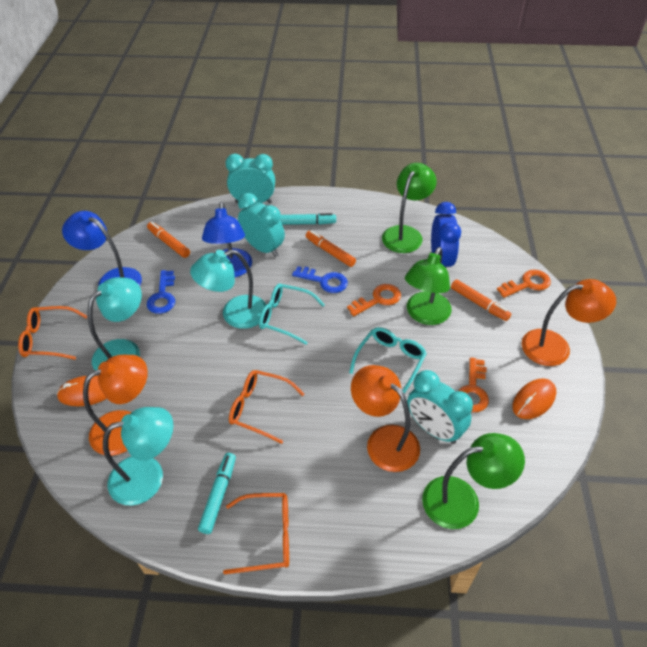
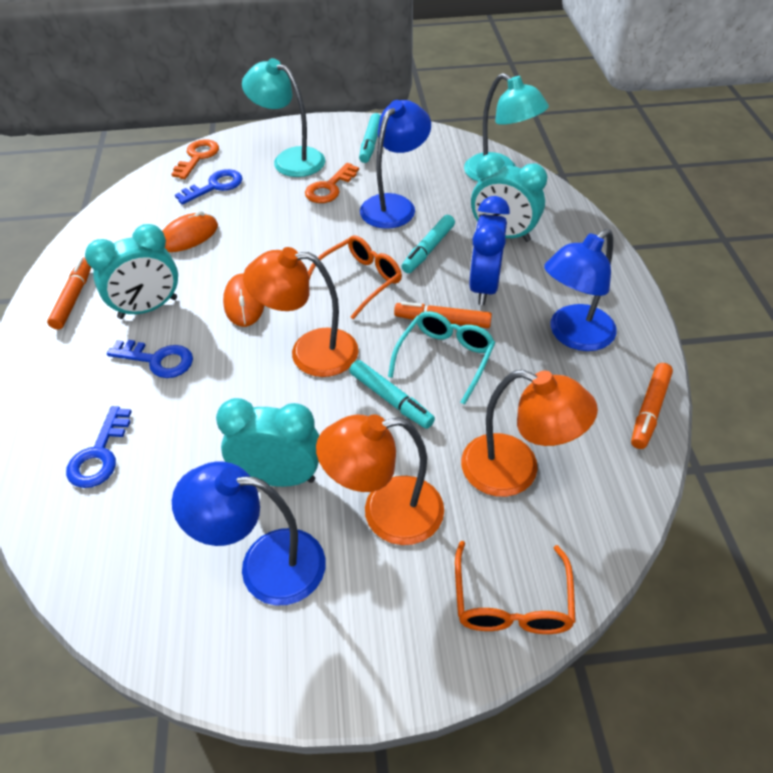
blue key: [147,270,175,314] [292,266,348,293] = 2 -> [66,406,132,488] [107,340,193,378] [175,169,242,205] = 3
blue lamp: [62,211,142,286] [202,202,252,277] = 2 -> [172,462,326,606] [360,100,431,229] [544,229,617,351] = 3
green lamp: [382,163,437,253] [405,247,452,325] [422,433,525,529] = 3 -> none = 0
orange glasses: [18,306,88,360] [223,493,289,574] [229,370,304,444] = 3 -> [308,235,402,319] [455,541,576,634] = 2
orange key: [347,284,401,316] [458,357,489,412] [497,270,551,298] = 3 -> [171,139,219,179] [305,163,359,203] = 2
turquoise glasses: [259,284,325,345] [349,327,427,394] = 2 -> [388,311,495,405] = 1
turquoise lamp: [88,277,142,370] [103,407,173,506] [190,250,266,329] = 3 -> [242,58,325,177] [464,73,549,182] = 2
turquoise marker: [198,453,236,534] [280,213,336,225] = 2 -> [349,360,435,429] [359,113,381,163] [401,215,455,273] = 3

